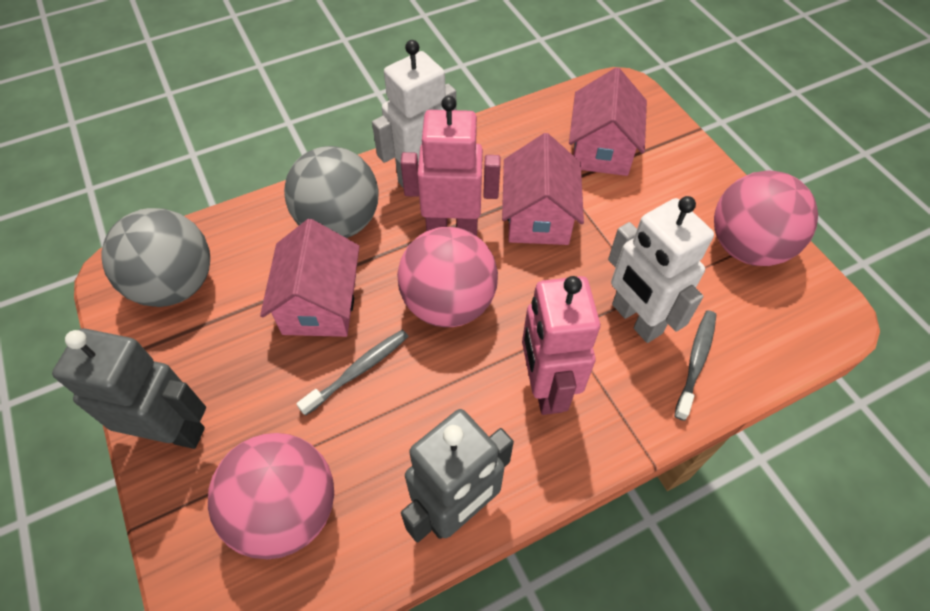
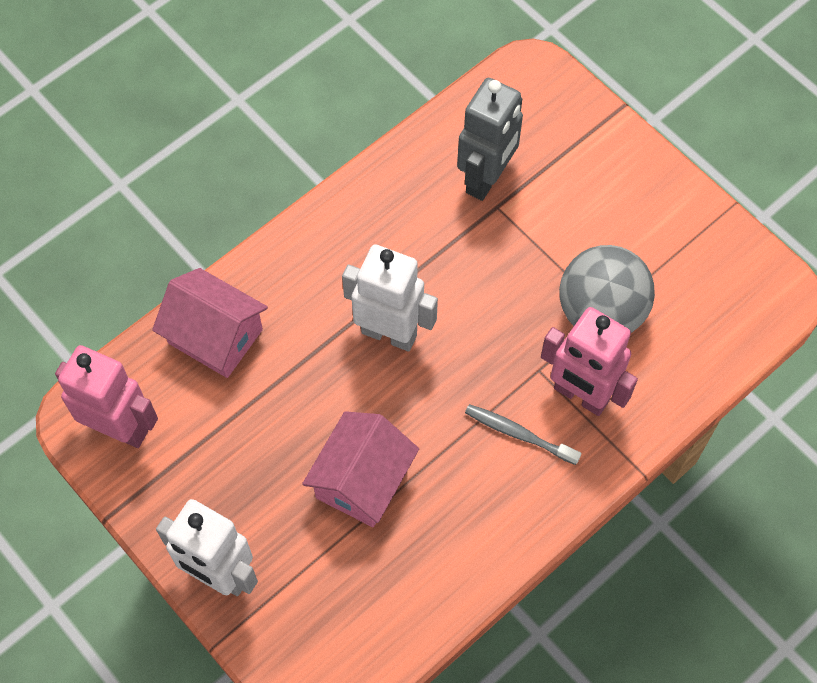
grey ball: [101,208,210,307] [284,146,378,238] = 2 -> [559,245,655,333] = 1
grey robot: [52,328,206,449] [401,409,514,542] = 2 -> [457,78,523,201] = 1
grey toothbrush: [296,330,409,416] [674,310,716,421] = 2 -> [465,404,581,465] = 1
pink ball: [208,433,334,559] [397,227,498,327] [714,170,818,266] = 3 -> none = 0
pink house: [260,219,360,337] [502,133,584,245] [569,67,647,176] = 3 -> [152,268,268,378] [302,411,419,527] = 2

